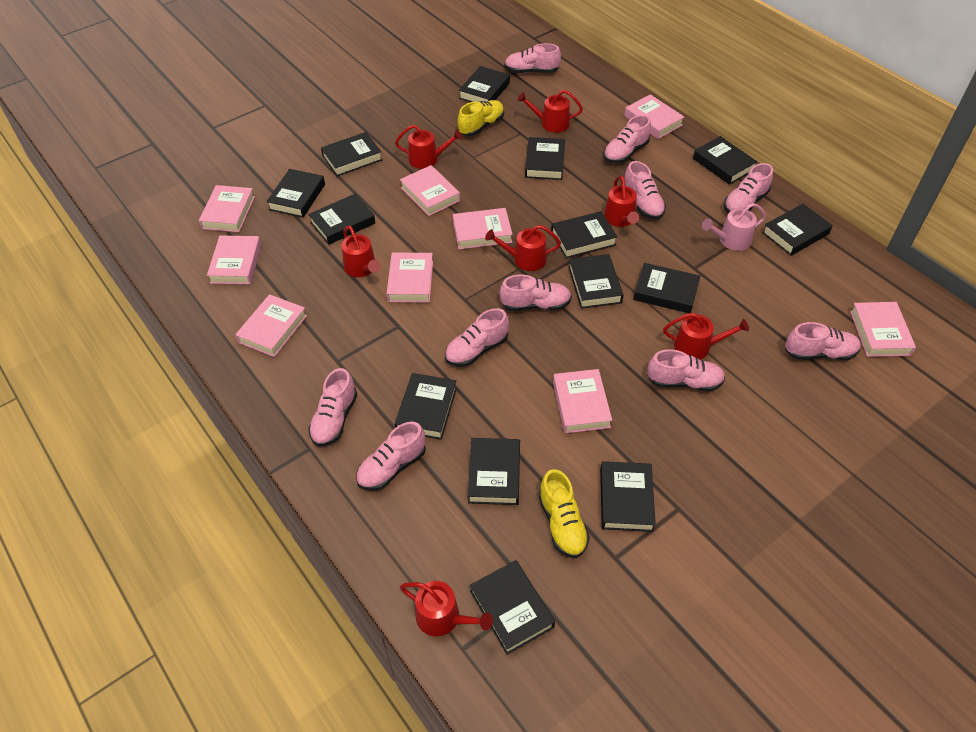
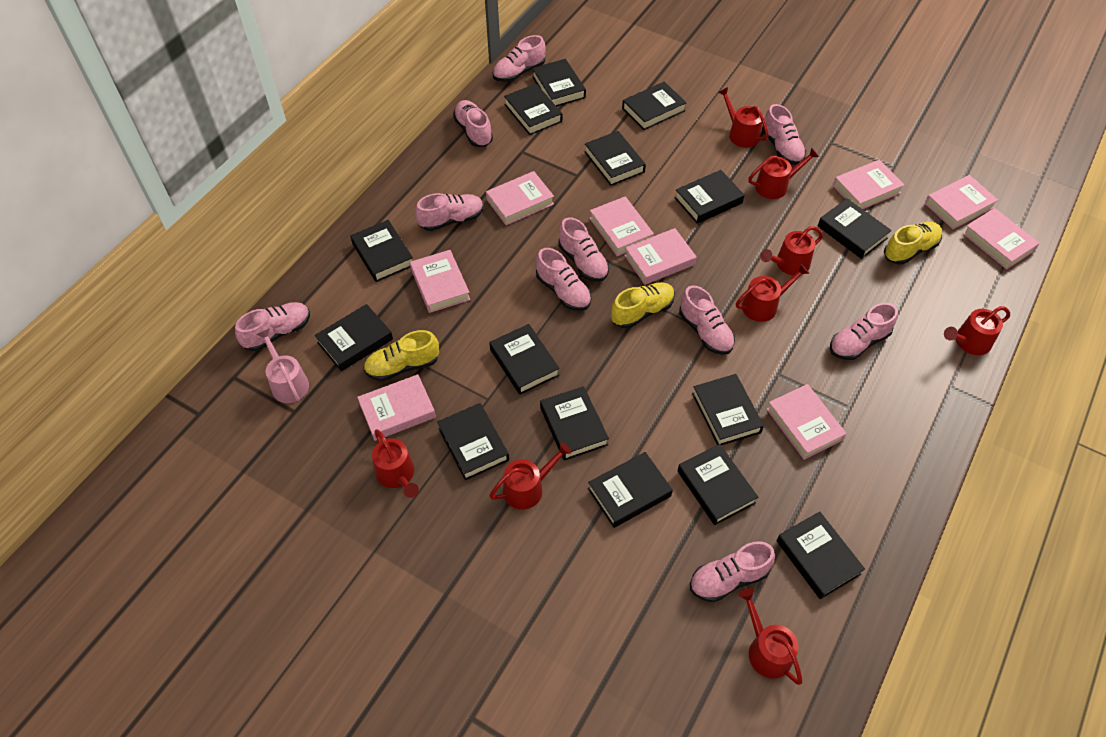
black book: [266,169,325,218] [308,194,375,245] [321,132,382,176] [395,373,457,440] [459,66,510,102] [468,438,520,505] [470,560,555,655] [525,137,565,180] [551,211,617,258] [568,254,623,309] [600,461,656,532] [633,263,700,313] [693,136,758,185] [762,204,833,256] = 14 -> [315,304,393,371] [350,220,413,282] [437,403,509,480] [489,324,560,395] [504,84,562,135] [532,59,586,106] [540,386,609,461] [584,131,646,186] [588,452,673,528] [622,82,687,130] [674,170,744,224] [678,444,758,525] [692,374,764,445] [776,512,865,599] [818,198,892,259] = 15
red watering can: [341,226,380,277] [395,125,462,169] [400,581,493,636] [485,225,561,271] [517,90,583,133] [604,176,639,227] [663,313,749,360] = 7 -> [372,429,419,498] [489,442,572,510] [718,87,769,148] [736,264,809,322] [738,588,803,685] [748,148,819,199] [760,226,823,276] [944,306,1010,355] = 8
yellow shoe: [458,100,504,136] [538,469,590,558] = 2 -> [363,330,439,381] [611,282,675,328] [884,222,942,265] = 3

